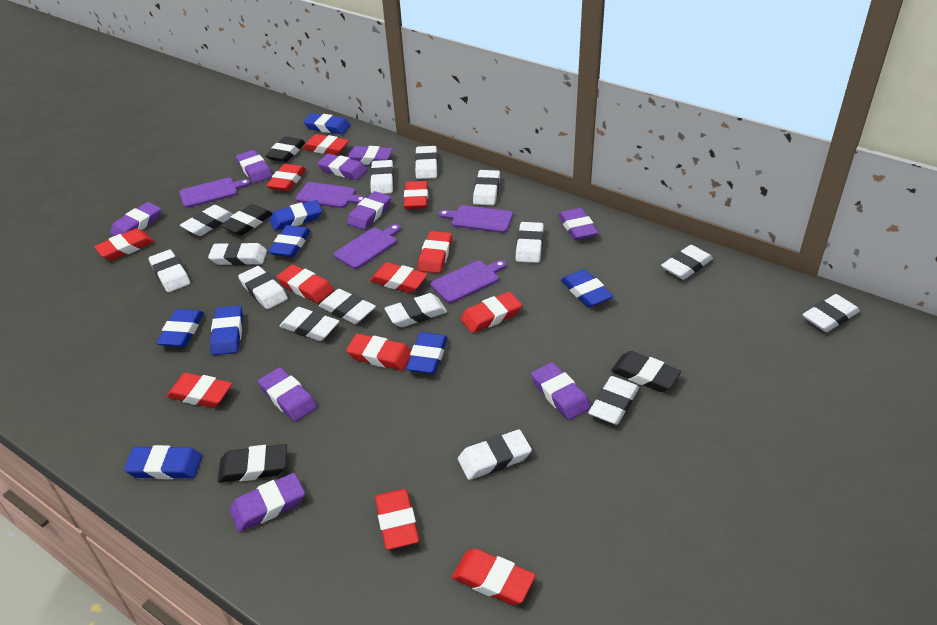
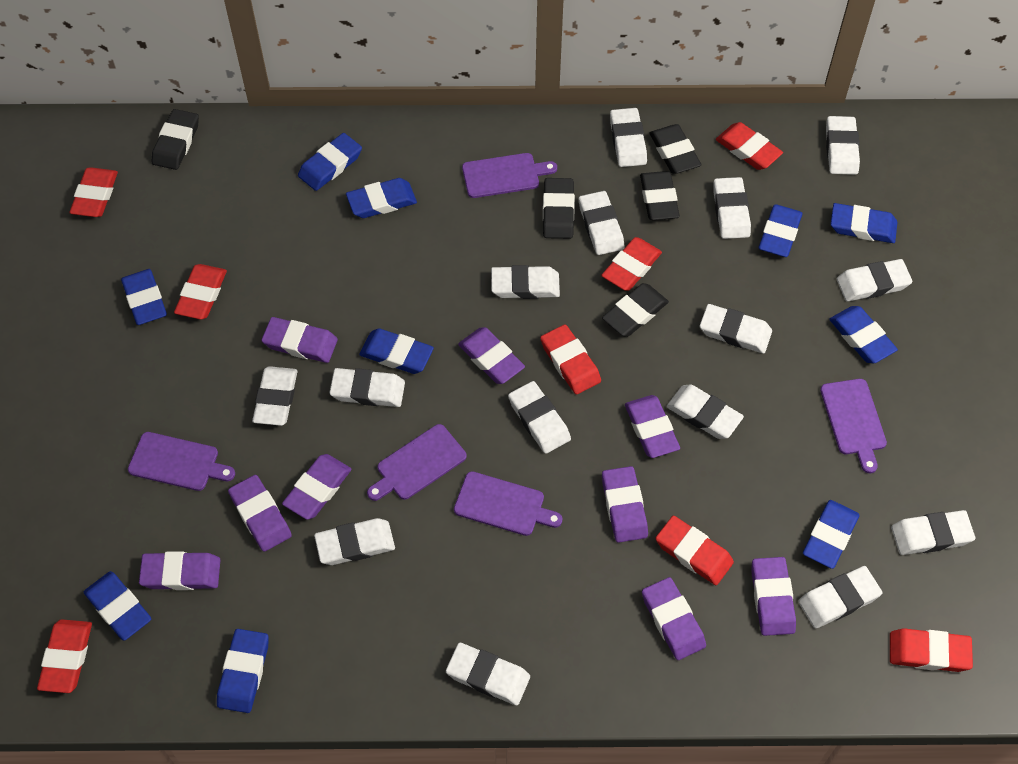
black eraser: [218,444,287,483] [220,204,273,236] [265,136,305,162] [611,351,681,392] = 4 -> [151,109,199,170] [543,178,575,239] [602,283,669,337] [640,171,680,220] [649,124,701,174] = 5
blue eraser: [124,445,202,479] [156,309,204,347] [210,306,243,355] [269,225,311,257] [270,200,322,231] [303,113,351,134] [406,332,447,374] [561,269,613,307] = 8 -> [84,571,151,641] [121,269,167,325] [217,629,269,713] [298,133,362,191] [346,178,417,218] [359,329,434,374] [759,204,803,257] [803,500,859,569] [829,306,898,363] [831,203,897,243] = 10
red eraser: [94,228,154,260] [166,373,232,408] [266,164,306,191] [277,264,334,303] [302,134,349,155] [346,334,411,370] [370,262,428,293] [375,489,419,550] [404,181,428,209] [418,231,452,273] [452,549,536,605] [460,292,522,333] = 12 -> [37,619,92,693] [69,168,118,217] [174,264,227,320] [540,324,601,395] [601,237,662,291] [656,516,734,585] [716,122,783,170] [890,628,973,672] = 8

